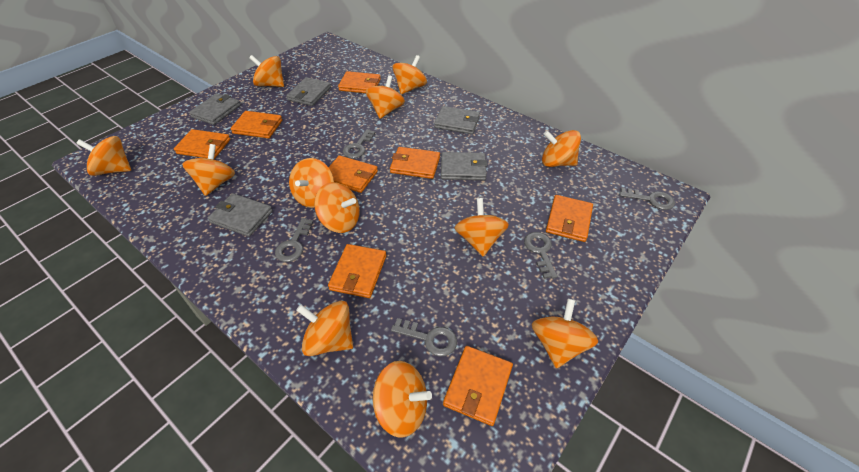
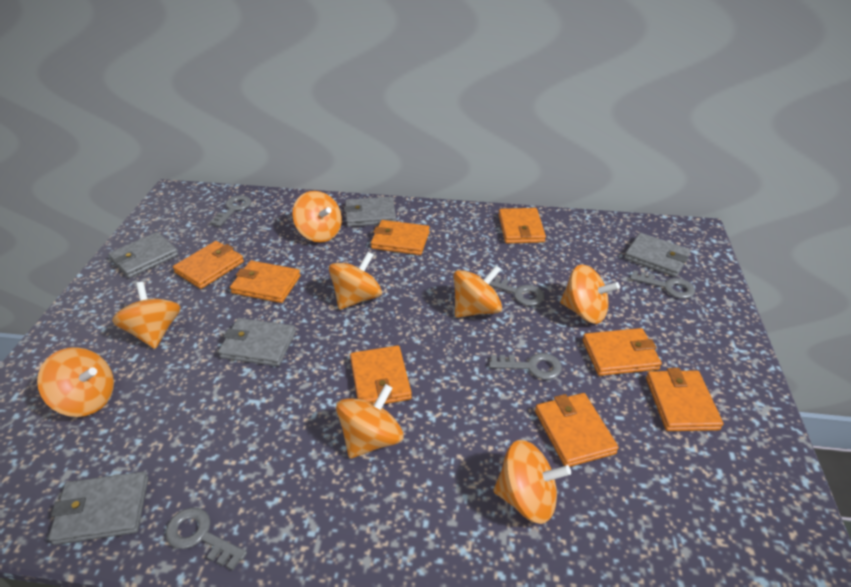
orange spinning top: [76,136,131,176] [182,144,235,196] [249,55,284,87] [289,158,334,208] [296,301,353,356] [314,182,360,233] [366,75,405,119] [373,361,432,438] [393,55,427,94] [455,198,509,257] [532,299,598,368] [542,130,581,167] = 12 -> [37,347,114,417] [112,282,181,349] [293,191,342,242] [329,252,382,310] [336,384,404,458] [453,265,502,318] [493,440,571,524] [560,264,620,324] = 8

